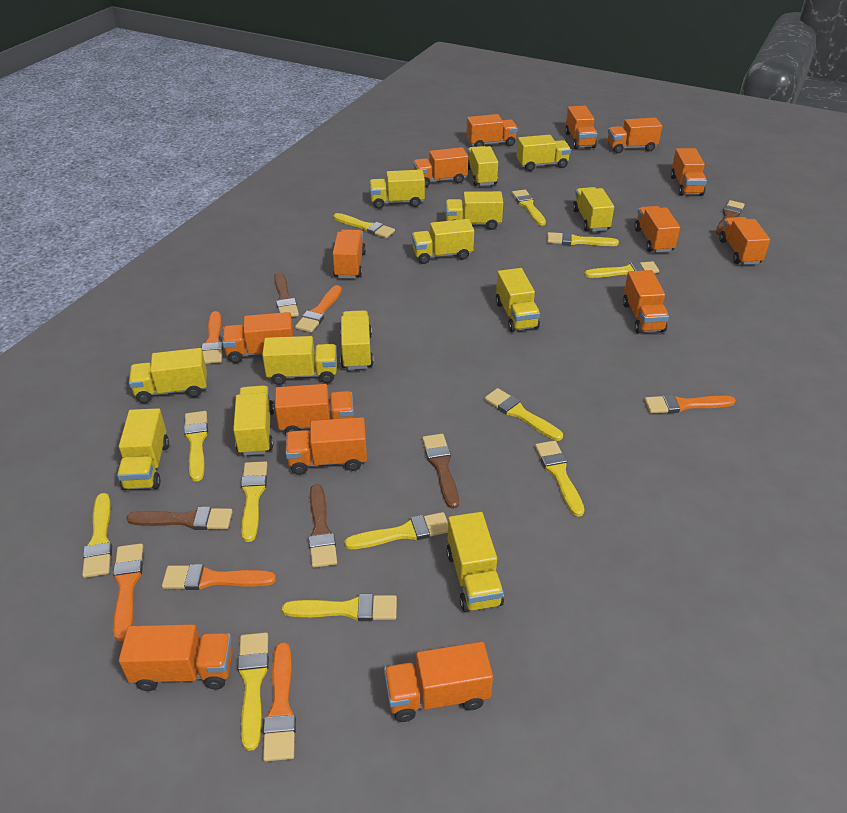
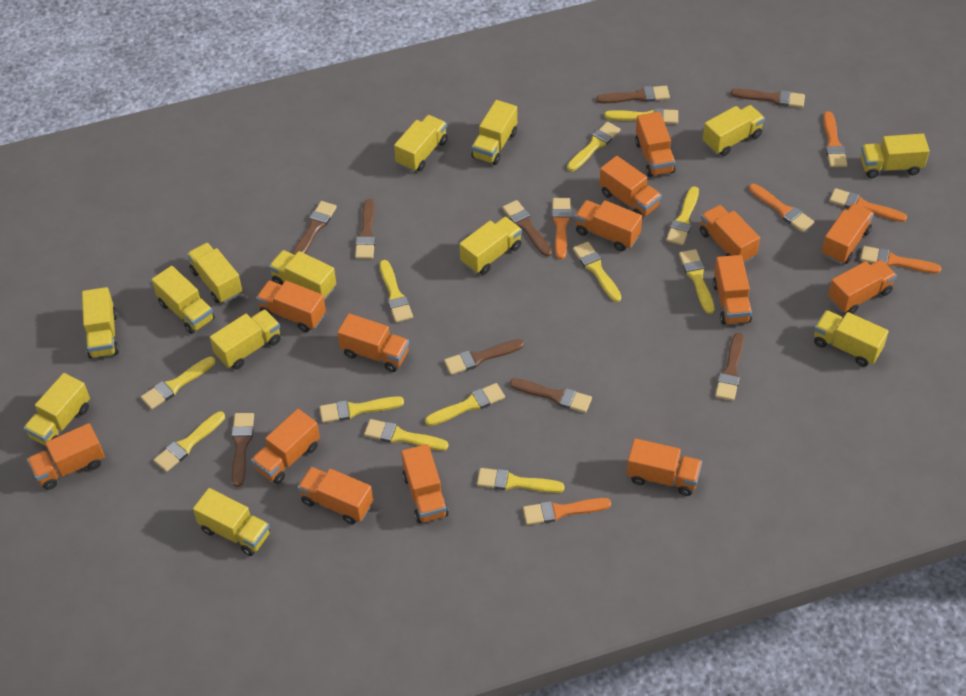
brown brush: [126,507,233,530] [274,272,299,317] [309,484,337,568] [422,434,459,509] [716,200,745,235] = 5 -> [231,413,254,487] [293,201,337,255] [355,199,376,259] [444,339,524,375] [502,200,552,257] [510,378,592,413] [596,86,670,104] [715,333,744,401] [731,88,805,108] = 9

